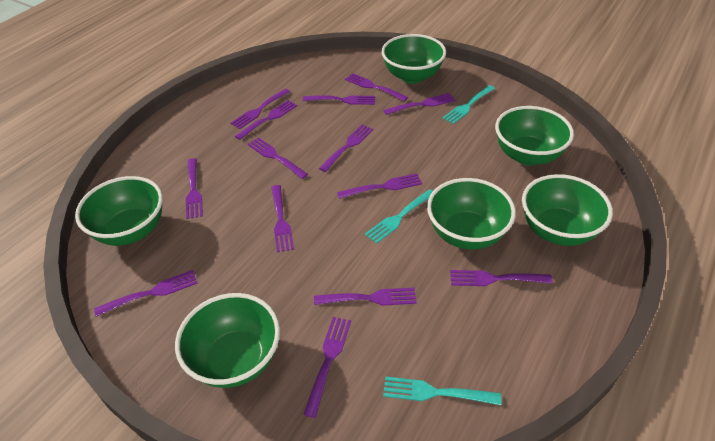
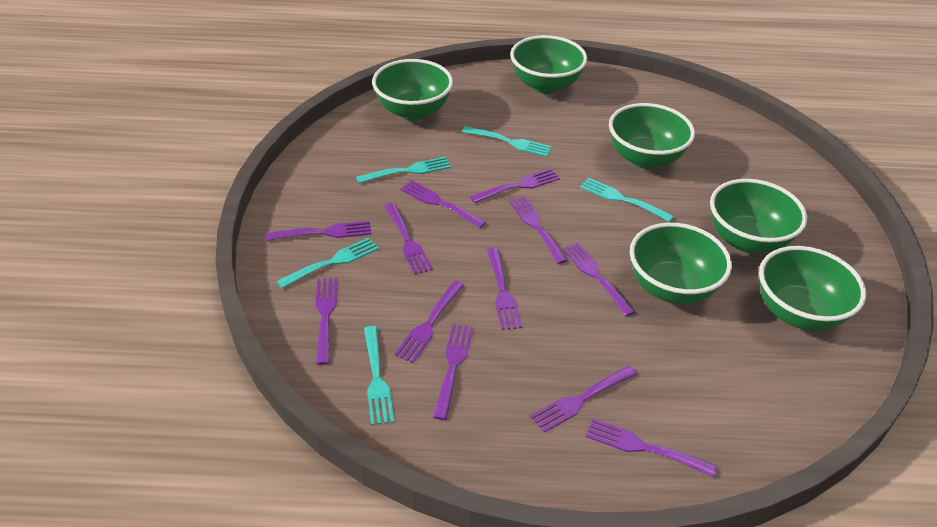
purple fork: [94,270,198,317] [186,158,203,219] [230,89,290,129] [235,100,297,140] [248,137,308,179] [271,185,294,252] [303,95,375,105] [303,317,351,418] [314,288,416,306] [319,125,374,172] [337,173,422,199] [345,73,408,101] [383,93,455,115] [450,270,553,286] = 14 -> [266,221,372,241] [315,278,337,365] [385,203,433,275] [394,281,464,363] [400,180,486,228] [433,324,474,420] [470,169,560,203] [487,248,522,330] [509,197,568,264] [530,365,637,433] [563,242,635,317] [586,418,717,477] = 12
turquoise fork: [365,189,433,244] [383,376,501,405] [442,85,495,124] = 3 -> [277,237,379,289] [356,157,451,183] [364,326,394,425] [462,126,552,157] [580,178,674,222] = 5

